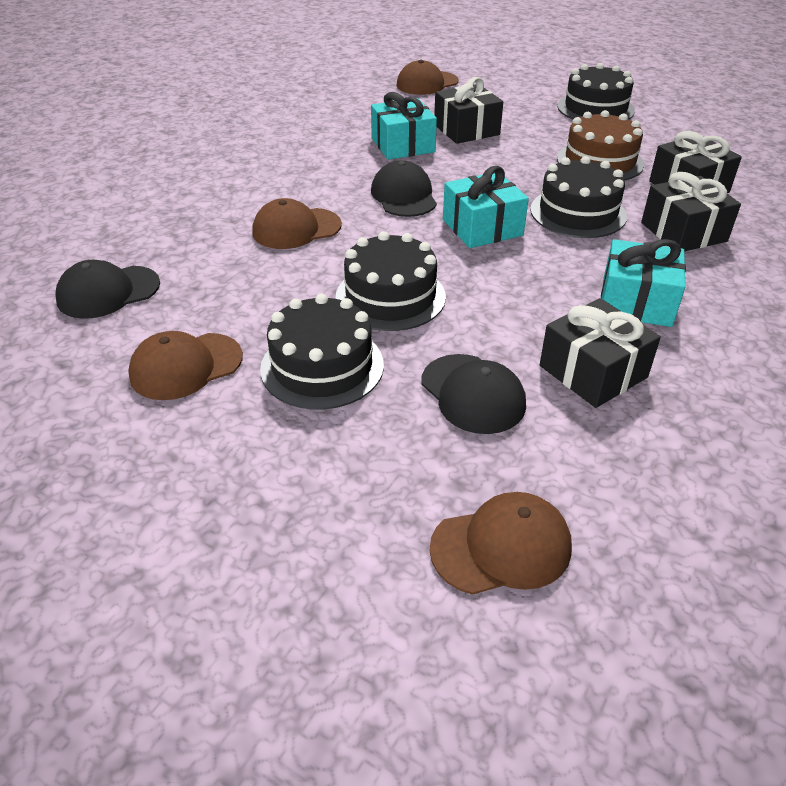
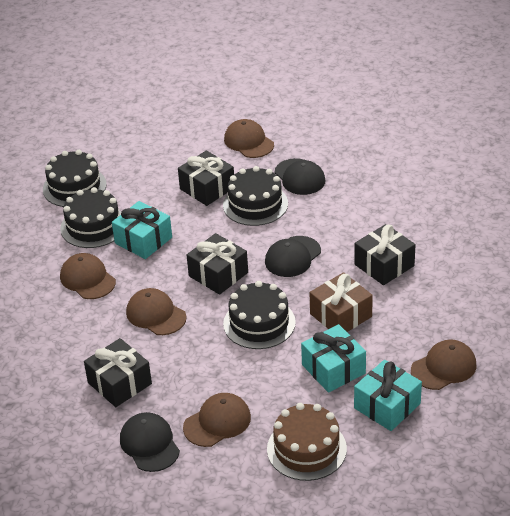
brown cap: [128,331,243,400] [252,198,342,249] [396,60,458,95] [430,492,572,595] = 4 -> [60,253,116,299] [126,288,186,335] [183,393,251,447] [224,119,274,158] [411,340,476,390] = 5
brown gift: none = 0 -> [310,272,373,332] = 1

